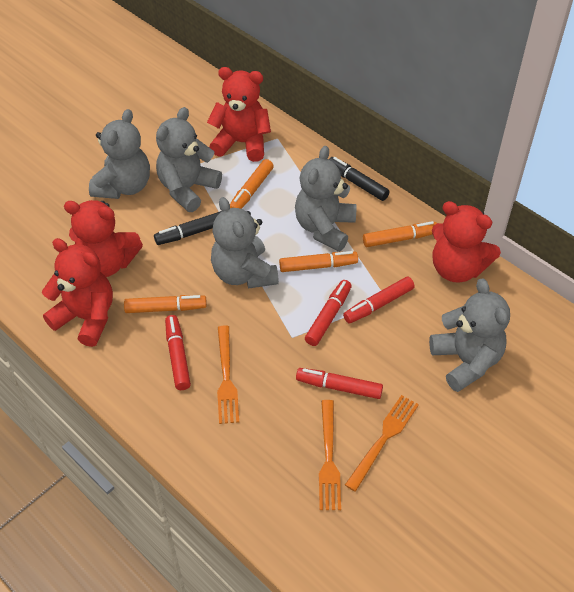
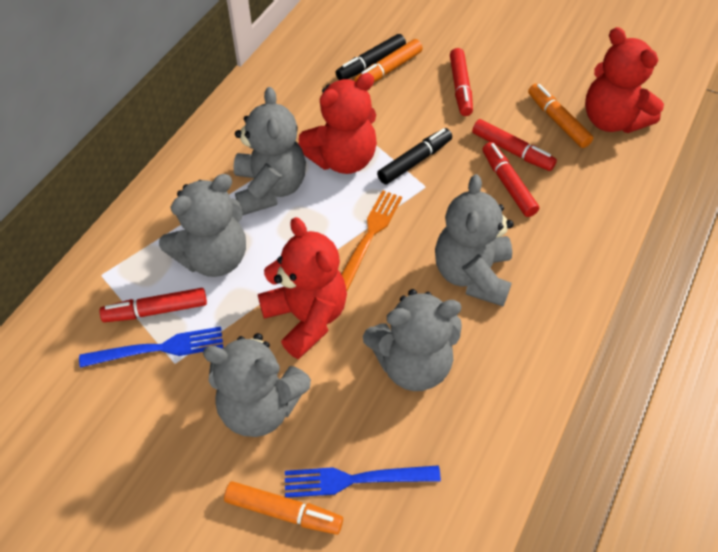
blue fork: none = 0 -> [79,327,224,368] [285,465,441,498] = 2
orange fork: [217,325,239,424] [319,400,341,510] [345,395,419,492] = 3 -> [341,190,402,291] = 1
orange marker: [124,295,207,313] [230,159,274,209] [279,251,358,272] [363,221,437,247] = 4 -> [224,481,343,535] [354,39,423,82] [528,84,593,148] = 3
red teddy bear: [42,238,113,347] [64,200,143,277] [207,67,271,162] [432,201,501,282] = 4 -> [258,217,347,359] [298,73,377,174] [585,27,664,133] = 3

